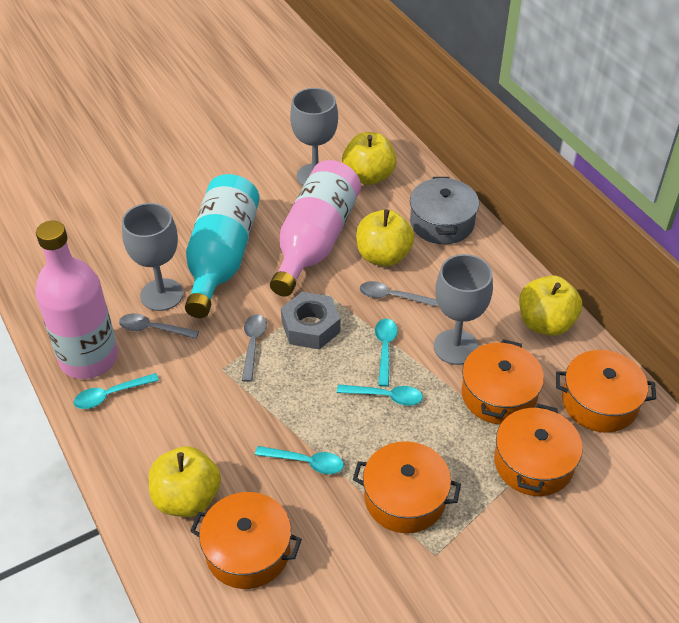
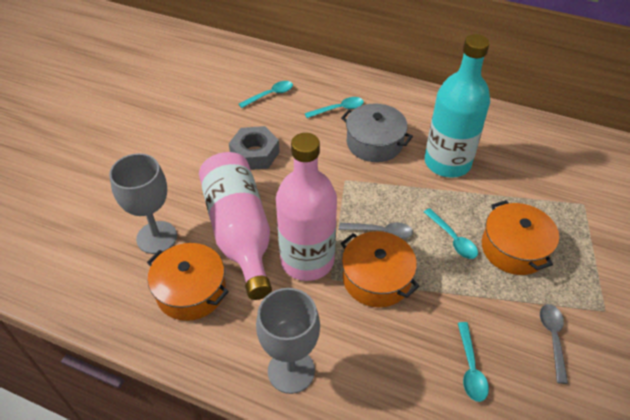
grey goblet: [122,203,183,311] [290,88,338,186] [434,254,493,365] = 3 -> [109,153,177,254] [256,288,320,394] = 2
grey spoon: [119,313,199,339] [242,314,267,382] [360,281,437,307] = 3 -> [339,222,413,239] [540,304,568,384] = 2
orange pot: [190,492,302,589] [353,441,461,533] [462,339,544,424] [494,404,583,496] [556,350,656,433] = 5 -> [147,243,229,321] [341,231,419,308] [482,200,559,275] = 3
yellow apple: [149,446,221,517] [342,132,396,185] [356,209,415,266] [519,275,582,336] = 4 -> none = 0

